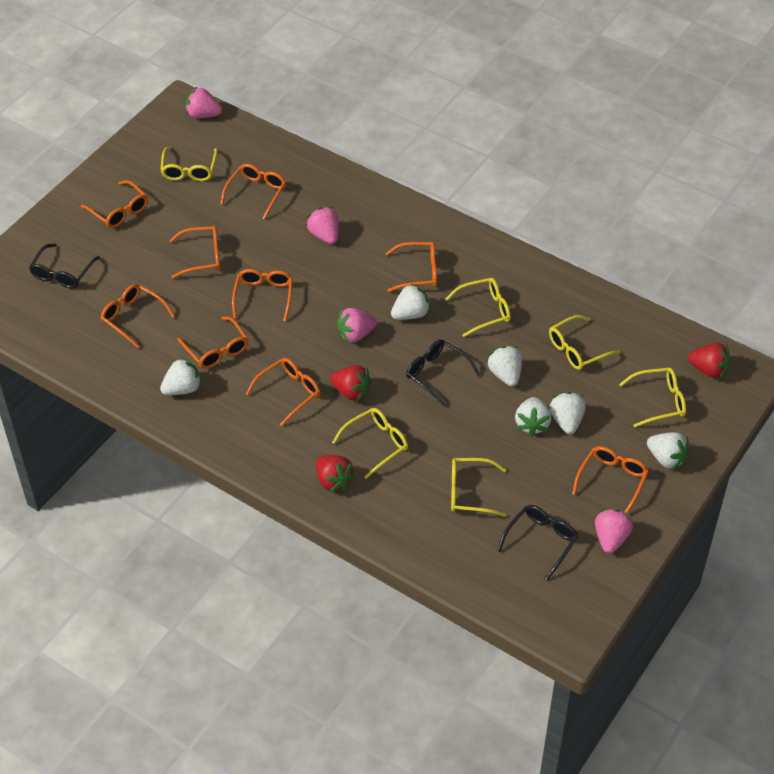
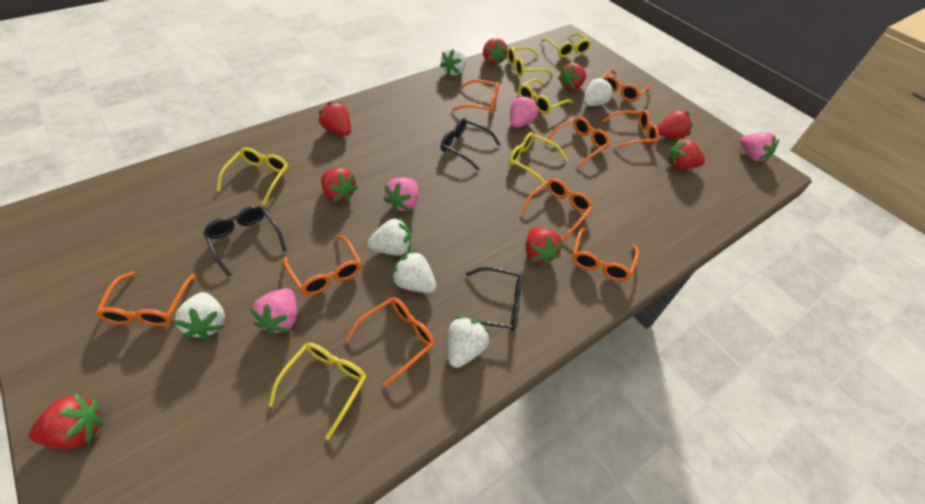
red strawberry: [316,455,355,493] [330,365,372,401] [688,343,730,378] = 3 -> [29,393,103,449] [318,102,351,136] [321,168,358,202] [483,38,508,66] [526,227,563,266] [558,63,586,91] [657,110,693,139] [667,139,705,169] = 8

